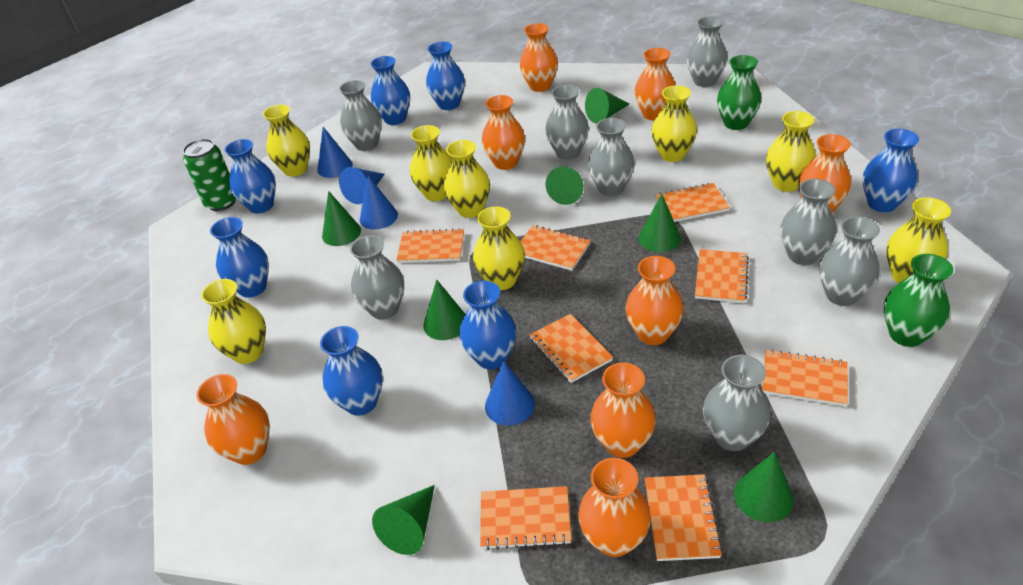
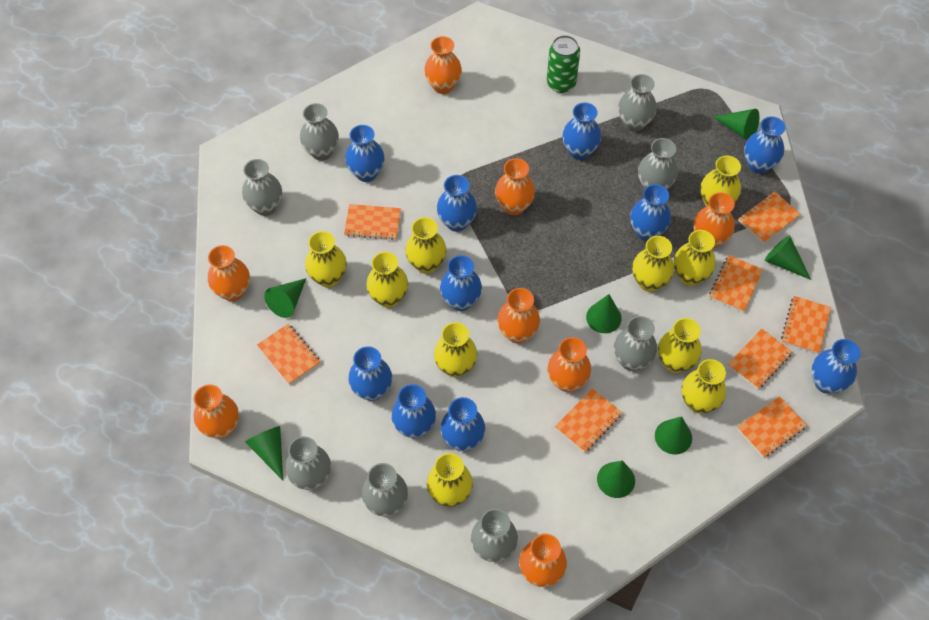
blue cone: [317,127,353,178] [339,167,385,204] [360,175,398,230] [485,361,535,426] = 4 -> none = 0
blue vase: [210,217,269,298] [224,139,276,214] [320,326,383,416] [370,56,410,125] [426,42,465,110] [459,281,517,369] [863,129,919,212] = 7 -> [345,125,385,182] [348,346,392,401] [391,384,436,438] [437,175,477,232] [440,255,482,311] [440,397,485,451] [562,102,601,160] [630,184,671,241] [744,116,786,174] [811,339,860,394] = 10
green vase: [717,55,761,130] [884,254,954,347] = 2 -> none = 0
yellow vase: [201,279,266,364] [263,104,310,177] [410,125,452,201] [444,140,490,218] [473,207,525,290] [651,85,697,162] [766,111,816,192] [886,197,951,283] = 8 -> [305,231,347,287] [366,252,408,308] [405,217,446,274] [427,453,473,507] [434,322,477,377] [632,236,674,292] [658,318,702,373] [674,230,716,286] [682,359,726,414] [700,155,741,206] = 10

